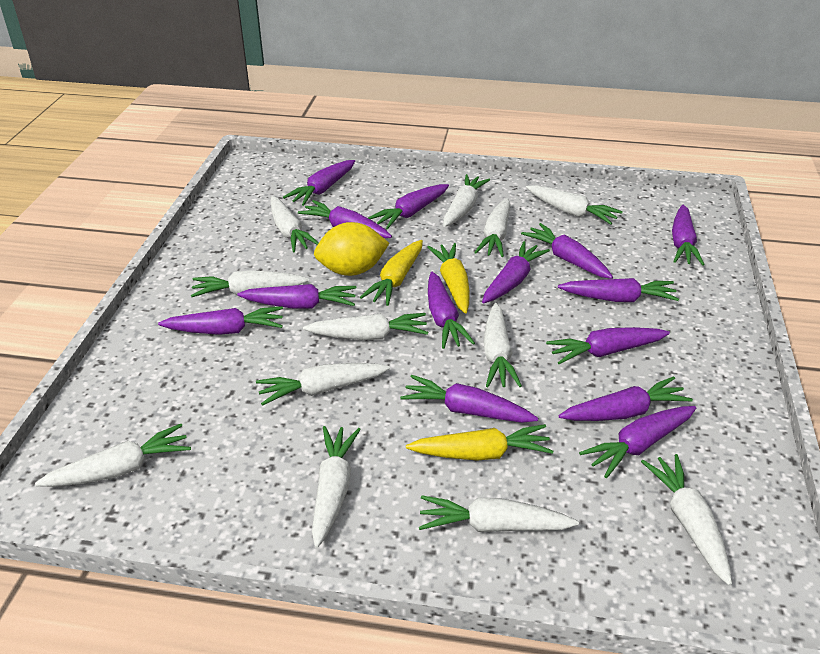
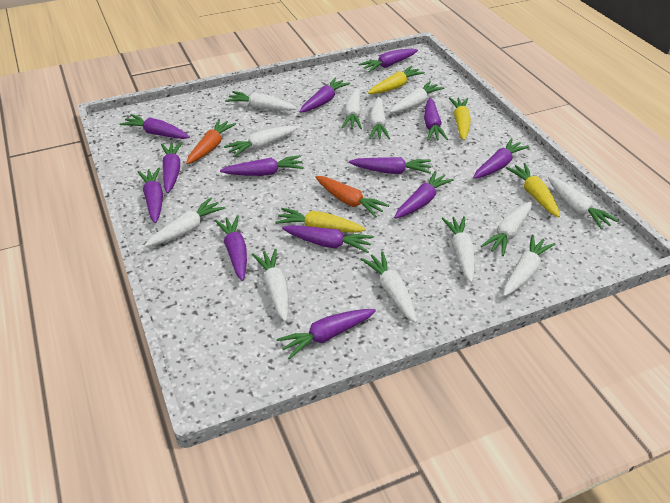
orange carrot: none = 0 -> [186,119,236,164] [315,176,389,218] = 2
purple carrot: [158,306,283,335] [237,284,357,309] [283,160,355,206] [298,200,392,238] [368,184,449,229] [400,375,538,423] [428,272,475,349] [482,241,550,304] [521,223,613,279] [546,327,670,364] [558,278,679,302] [559,376,693,421] [579,406,696,478] [672,205,705,266] = 14 -> [120,114,190,139] [137,168,163,223] [161,142,182,193] [215,215,247,281] [220,155,304,176] [277,309,376,359] [282,225,374,253] [299,78,350,113] [349,157,431,174] [359,49,418,72] [394,171,454,218] [424,98,448,141] [473,138,529,179] = 13
yellow carrot: [360,240,423,306] [406,424,554,461] [427,243,470,314] = 3 -> [275,208,366,233] [368,66,425,94] [449,97,471,140] [506,163,560,217] = 4
yellow lemon: [314,222,389,276] = 1 -> none = 0

